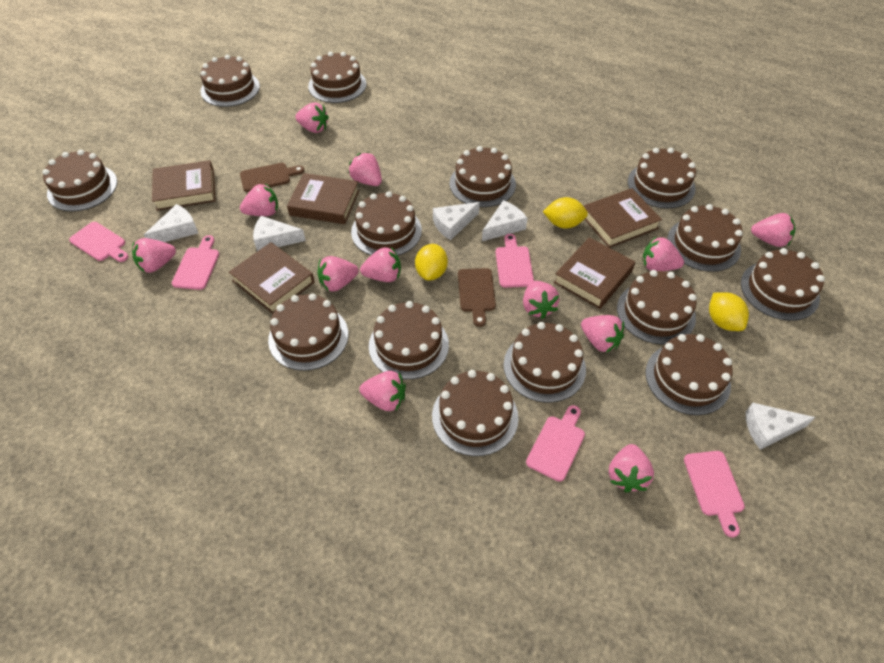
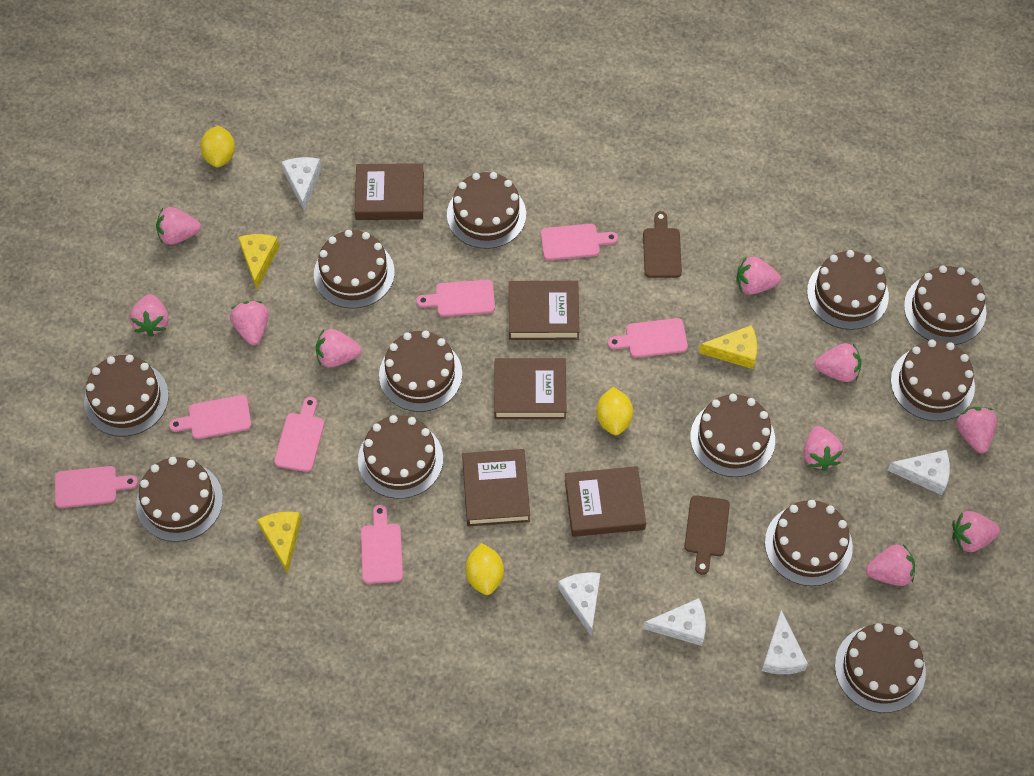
brown cake: [42,150,117,211] [200,55,260,107] [268,293,348,371] [308,52,366,103] [351,191,422,256] [369,301,449,379] [432,370,518,456] [450,146,516,207] [504,322,586,403] [617,270,697,344] [628,148,696,208] [645,334,733,415] [667,204,743,272] [741,248,825,321] = 14 -> [84,355,169,437] [136,457,223,542] [314,230,395,309] [358,415,443,499] [379,330,462,412] [447,172,526,249] [690,394,775,477] [765,500,853,586] [807,250,889,330] [835,623,926,713] [891,339,975,421] [904,265,986,345] = 12
pink cutting board: [69,222,128,262] [172,235,219,290] [496,234,534,288] [526,405,585,482] [684,451,745,537] = 5 -> [55,466,138,508] [169,395,251,439] [274,397,324,472] [361,505,403,584] [416,280,495,317] [541,224,618,260] [608,318,688,358] = 7
pink strawberry: [132,238,176,273] [240,184,278,216] [295,102,329,133] [317,256,359,292] [348,152,382,186] [359,371,406,411] [360,247,401,282] [523,281,559,319] [581,315,624,353] [609,444,654,492] [642,236,684,271] [751,213,795,247] = 12 -> [129,294,169,337] [156,207,201,245] [230,301,269,345] [316,329,362,367] [737,256,781,295] [803,426,844,471] [815,343,862,382] [866,544,915,586] [952,511,1000,552] [956,407,997,453] = 10
yellow cheese: none = 0 -> [238,234,279,290] [257,511,301,574] [699,325,757,369] = 3

